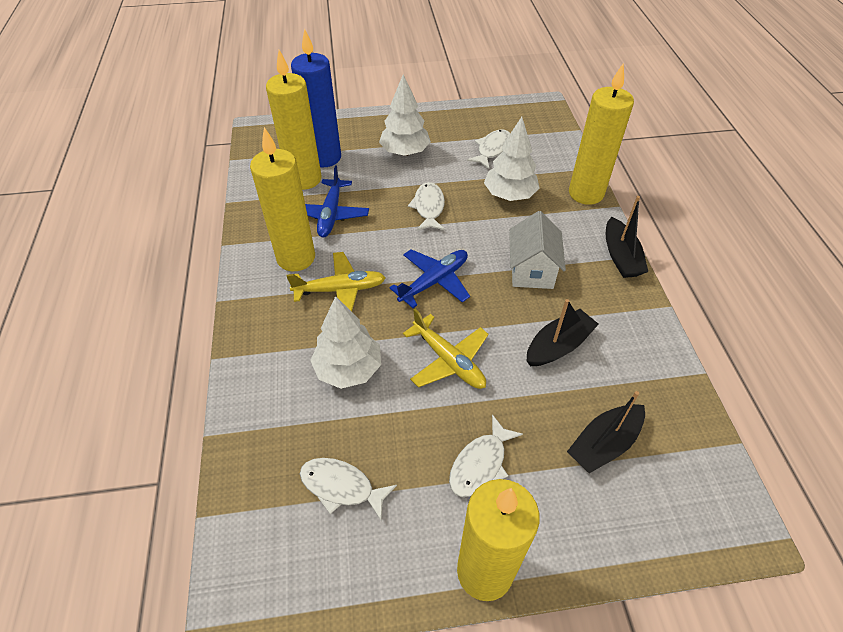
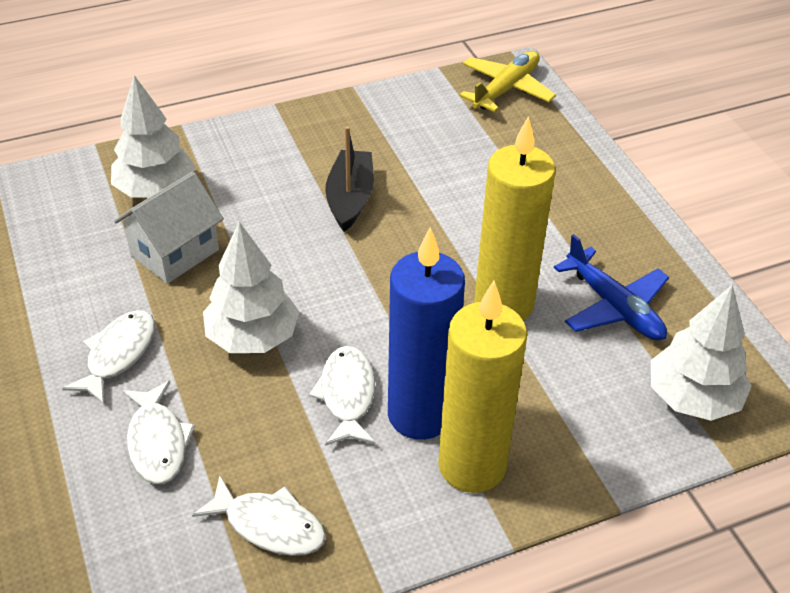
black boat: [527,299,599,366] [567,391,645,473] [606,196,648,278] = 3 -> [325,126,374,232] = 1
blue plane: [305,165,369,237] [389,249,470,308] = 2 -> [554,234,669,341] = 1
yellow candle: [250,127,315,271] [266,50,321,190] [457,479,540,601] [569,63,634,205] = 4 -> [438,281,527,493] [474,117,556,321] = 2
yellow plane: [286,252,386,312] [403,309,489,389] = 2 -> [460,51,556,112] = 1

